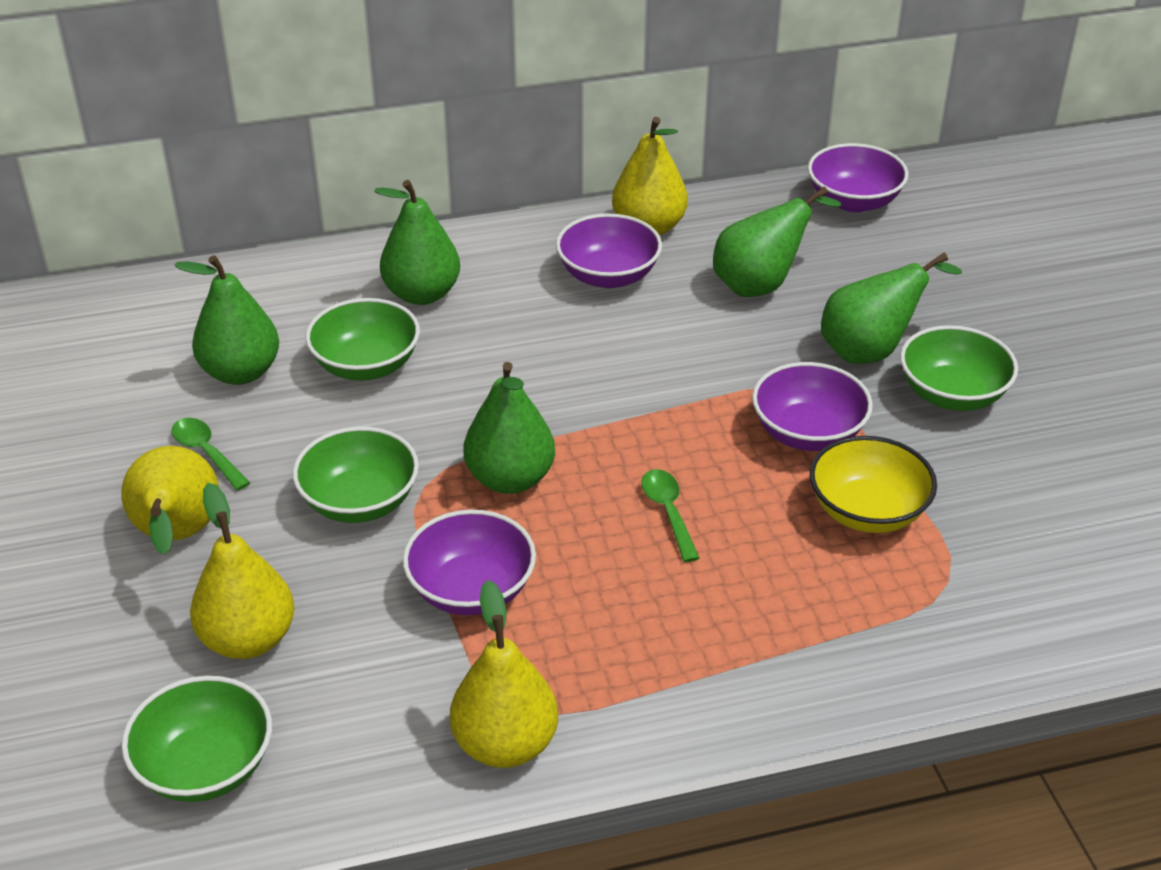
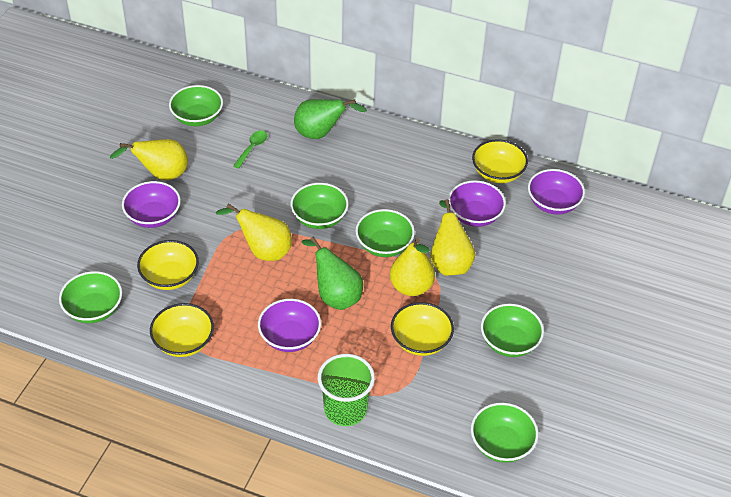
green bowl: [121,676,272,802] [293,427,419,523] [305,298,420,381] [900,325,1018,411] = 4 -> [59,271,122,323] [169,85,223,126] [290,183,349,229] [356,209,415,257] [471,403,539,463] [481,304,544,357] = 6
green cup: none = 0 -> [318,354,375,426] = 1
green pear: [174,255,279,385] [374,180,460,305] [464,362,555,494] [713,187,842,297] [821,253,962,364] = 5 -> [294,99,367,139] [302,237,363,310] = 2
green spoon: [172,418,250,491] [641,469,699,562] = 2 -> [233,130,267,169] = 1
yellow bowl: [810,436,937,533] = 1 -> [137,240,199,290] [150,303,214,357] [391,302,454,356] [472,139,528,183] = 4

